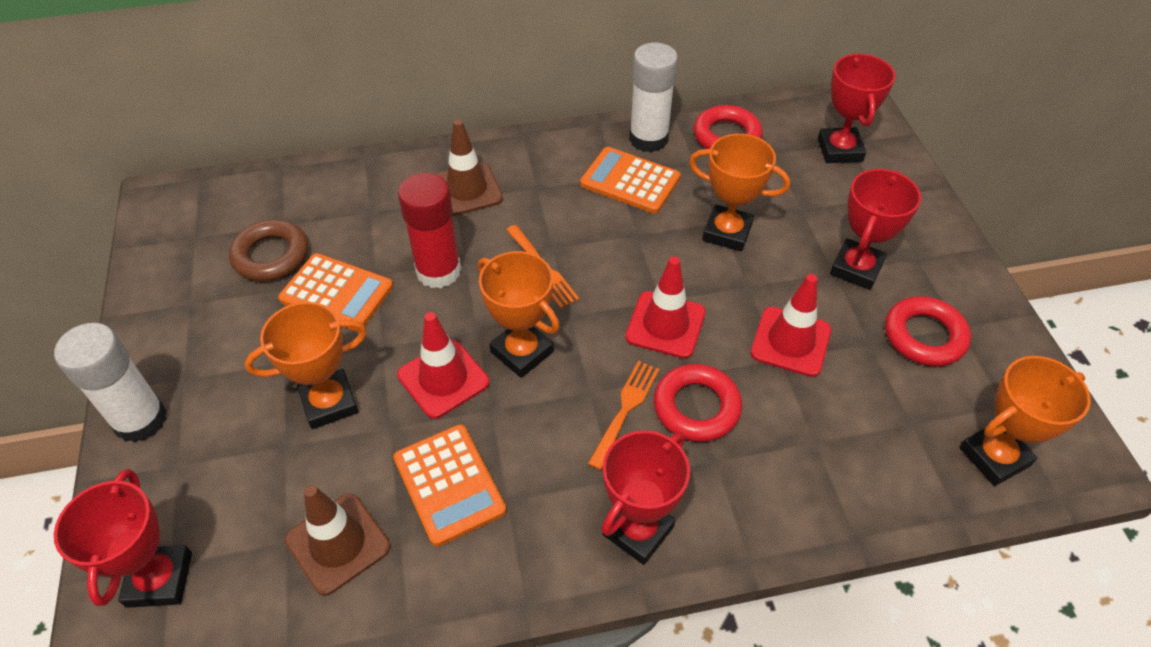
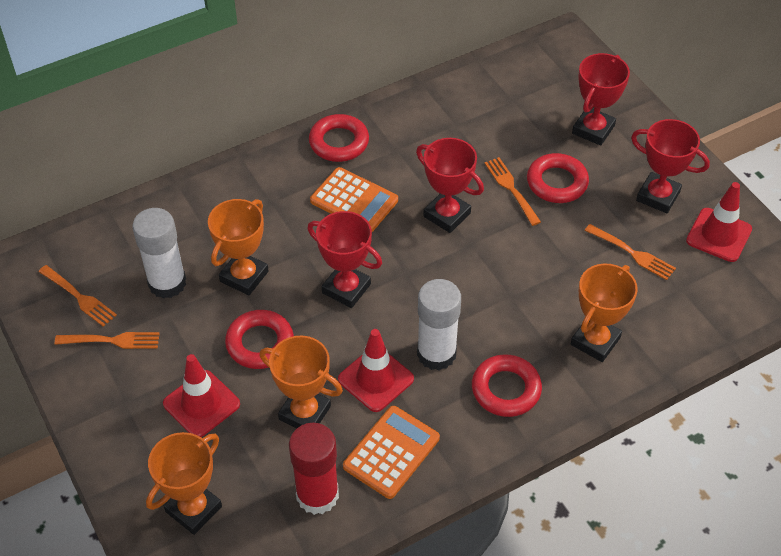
brown ring: [229,220,308,281] = 1 -> none = 0
brown traffic cone: [285,485,390,596] [437,119,503,216] = 2 -> none = 0
orange calculator: [278,253,393,332] [393,424,506,547] [580,147,681,214] = 3 -> [310,167,398,232] [343,406,440,499] = 2
orange fork: [506,225,579,308] [588,361,660,470] = 2 -> [39,265,117,327] [55,332,160,349] [484,157,541,226] [585,224,676,280] = 4
red ring: [654,364,742,442] [694,105,763,149] [885,296,971,366] = 3 -> [225,310,294,369] [309,114,369,162] [472,354,542,417] [527,153,589,203] = 4

